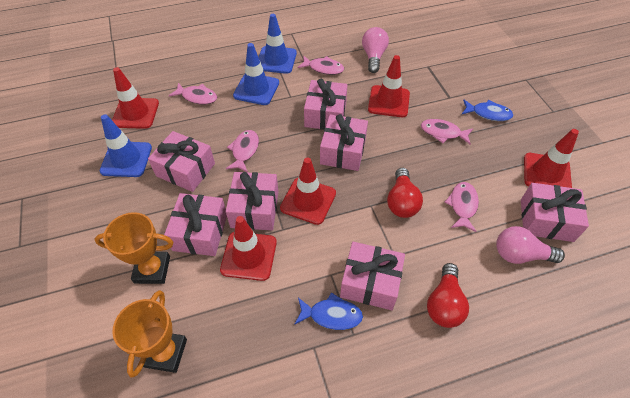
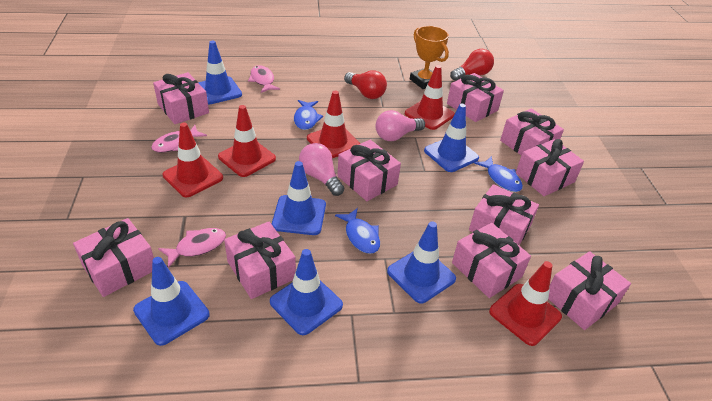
blue fish: [295,292,363,330] [461,100,513,121] = 2 -> [294,100,323,130] [335,208,380,254] [474,156,523,192] = 3
blue traffic cone: [100,114,152,177] [233,43,279,105] [259,14,297,74] = 3 -> [133,257,210,346] [198,41,242,104] [270,249,343,335] [272,161,326,235] [387,221,456,303] [424,104,479,172] = 6
orange trophy: [94,212,173,284] [112,290,187,378] = 2 -> [410,26,449,89] = 1
pink fish: [169,83,217,105] [226,130,259,172] [297,55,344,75] [421,119,473,144] [445,182,479,232] = 5 -> [151,125,207,153] [158,228,226,268] [248,65,280,93] = 3
pink gift: [148,131,215,192] [164,193,227,256] [226,172,279,230] [304,79,347,130] [320,114,368,171] [340,242,405,310] [521,183,589,242] = 7 -> [73,218,154,297] [153,72,209,124] [224,222,296,299] [337,140,401,201] [447,73,504,122] [452,223,531,298] [469,184,539,245] [500,108,564,155] [516,139,584,196] [548,251,631,330] = 10

